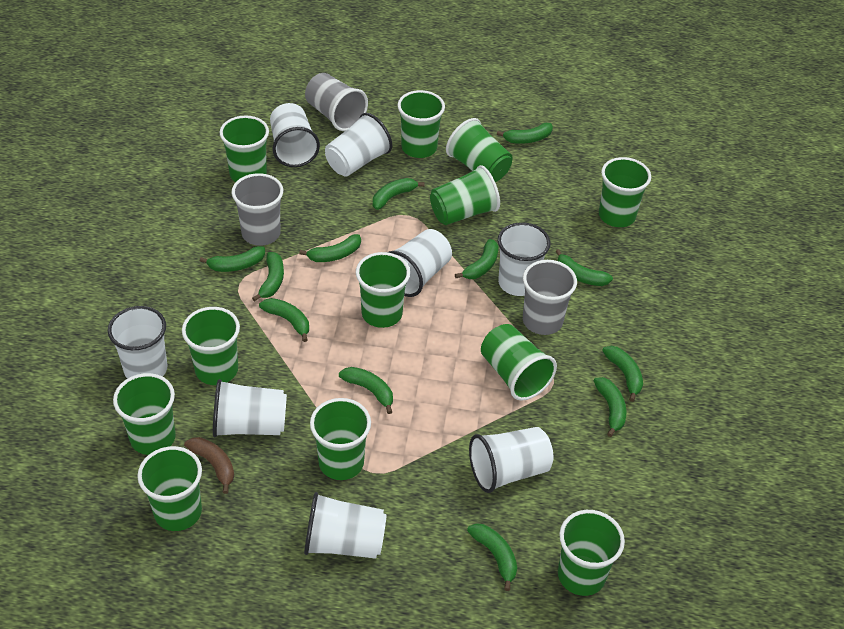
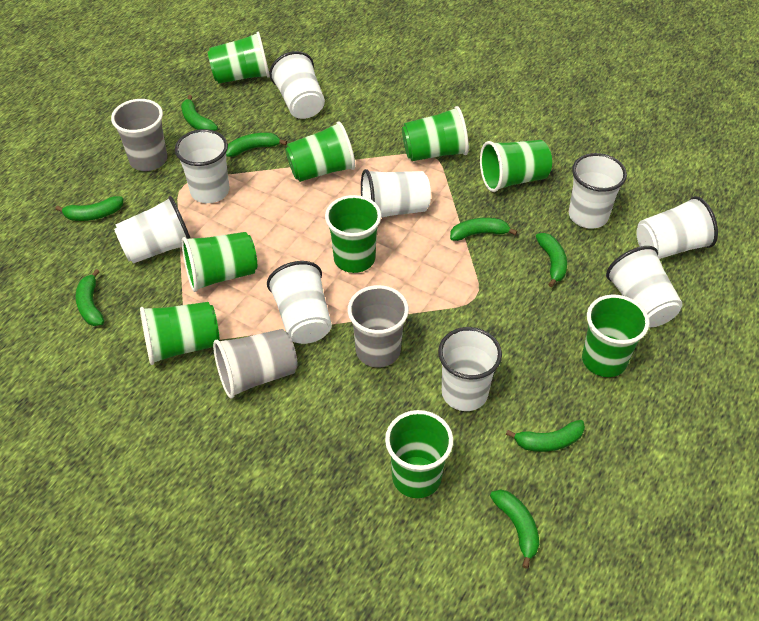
brown banana: [184,437,234,494] = 1 -> none = 0
green banana: [200,246,265,272] [252,252,284,302] [259,298,309,342] [299,234,361,262] [339,367,393,414] [373,178,425,210] [455,239,498,279] [467,523,517,591] [497,123,553,144] [556,249,613,286] [594,377,626,437] [602,346,643,402] = 12 -> [55,196,123,221] [76,269,104,326] [181,95,218,131] [226,133,287,157] [450,218,517,241] [490,489,539,569] [506,420,585,452] [536,233,567,287] = 8
green cup: [113,373,176,455] [137,446,202,531] [182,307,240,385] [220,115,269,182] [310,398,371,480] [356,252,410,328] [397,90,445,158] [430,165,500,225] [446,118,513,182] [481,324,557,401] [558,510,625,596] [599,157,651,227] = 12 -> [140,302,220,365] [182,232,257,292] [208,32,270,84] [285,122,355,182] [325,195,381,273] [385,410,453,498] [402,106,469,161] [480,140,552,192] [582,294,649,377] = 9
white cup: [108,306,167,379] [213,379,287,437] [270,103,320,167] [304,492,386,559] [325,113,392,177] [388,229,452,297] [469,427,553,493] [498,222,550,296] = 8 -> [114,196,191,264] [175,129,229,203] [267,261,332,344] [269,51,325,119] [361,169,431,218] [438,327,502,411] [569,153,627,229] [606,246,683,327] [636,196,718,259] = 9

